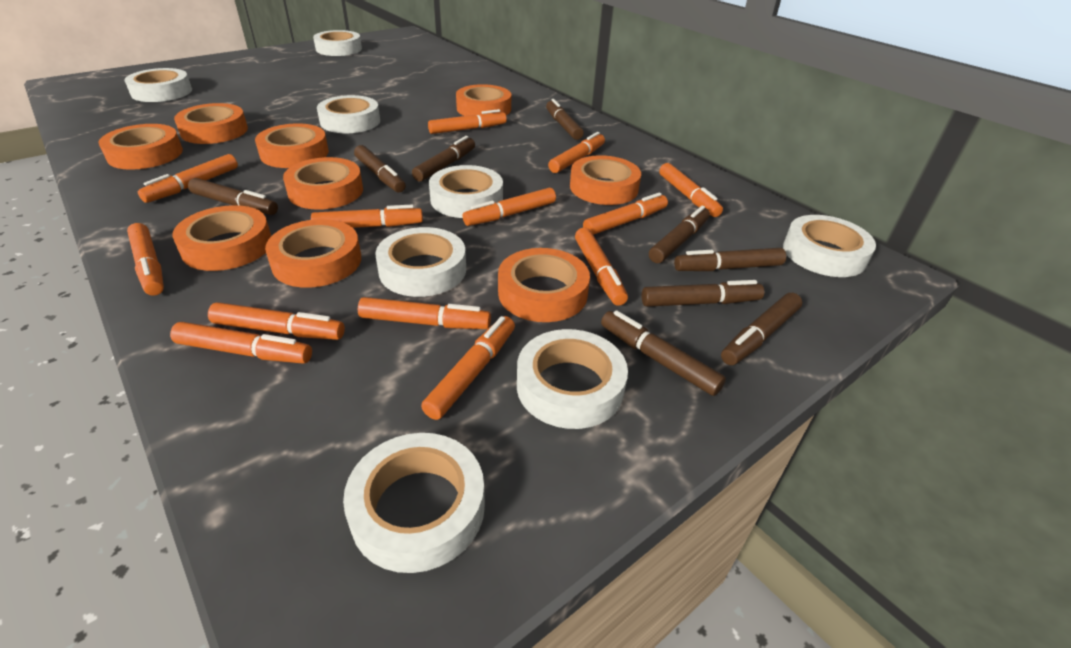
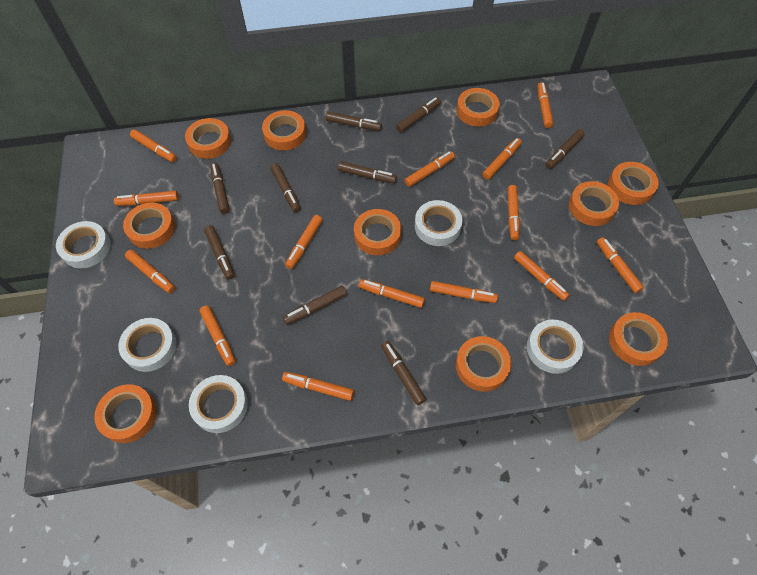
orange marker: [127,223,164,296] [138,154,238,203] [170,322,312,364] [208,302,345,340] [311,205,423,228] [358,297,491,329] [421,316,515,420] [428,109,507,134] [462,188,556,226] [548,132,605,173] [575,227,628,306] [583,192,668,235] [659,163,723,217] = 13 -> [114,191,179,206] [125,250,175,293] [130,129,177,162] [199,305,236,366] [282,372,354,401] [285,215,323,269] [359,279,425,308] [405,151,455,187] [430,281,498,303] [482,138,522,180] [507,185,520,240] [514,251,570,301] [537,82,554,128] [597,237,644,293] = 14
orange tape: [99,124,183,170] [172,205,271,271] [174,103,248,144] [255,123,329,168] [265,219,361,288] [283,157,363,210] [456,84,511,116] [498,248,590,322] [570,155,641,205] = 9 -> [94,384,157,443] [123,203,175,249] [185,118,231,159] [262,110,306,151] [354,209,401,255] [456,336,511,392] [457,88,500,127] [569,181,619,226] [608,162,659,205] [609,312,668,366] = 10
white tape: [124,68,192,102] [313,30,362,56] [317,95,380,133] [343,433,485,573] [375,227,466,297] [429,165,503,218] [517,329,628,429] [783,215,876,277] = 8 -> [56,221,111,269] [118,318,177,372] [189,375,248,433] [415,200,462,246] [527,320,584,374] = 5

